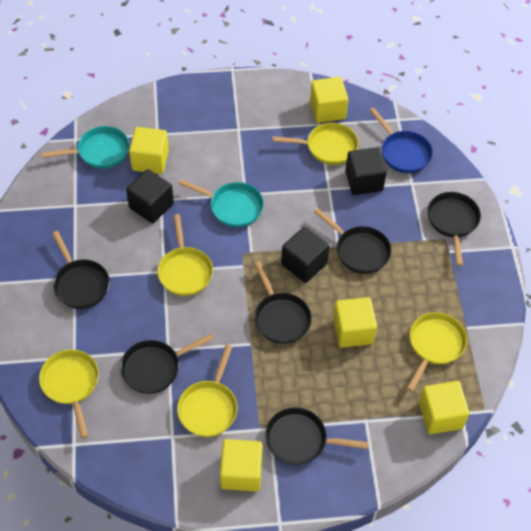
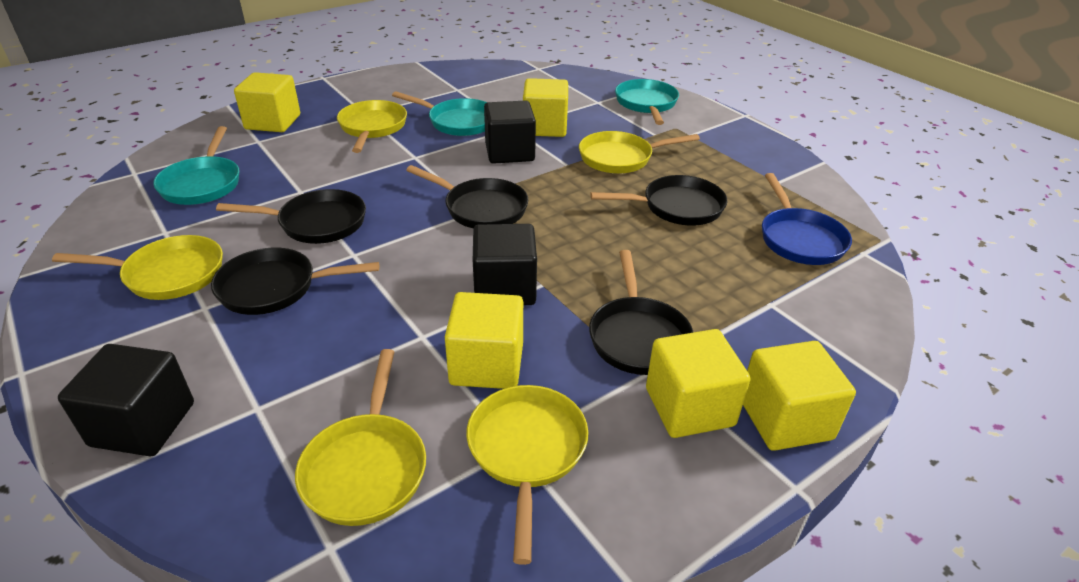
black pan: [52,231,110,309] [120,334,214,394] [254,261,312,344] [265,407,369,465] [314,208,391,274] [427,192,481,266] = 6 -> [211,248,379,315] [216,189,366,244] [406,165,528,228] [589,250,693,375] [590,175,728,225] = 5
turquoise pan: [41,126,129,169] [178,179,264,228] = 2 -> [153,126,239,205] [392,91,487,136] [615,79,679,125] = 3

